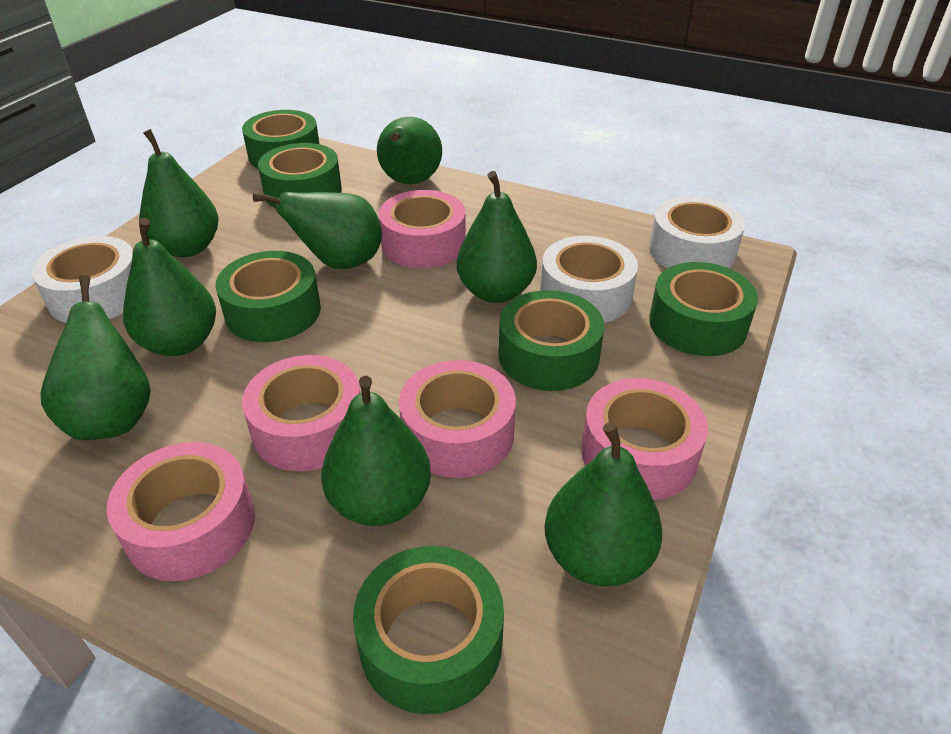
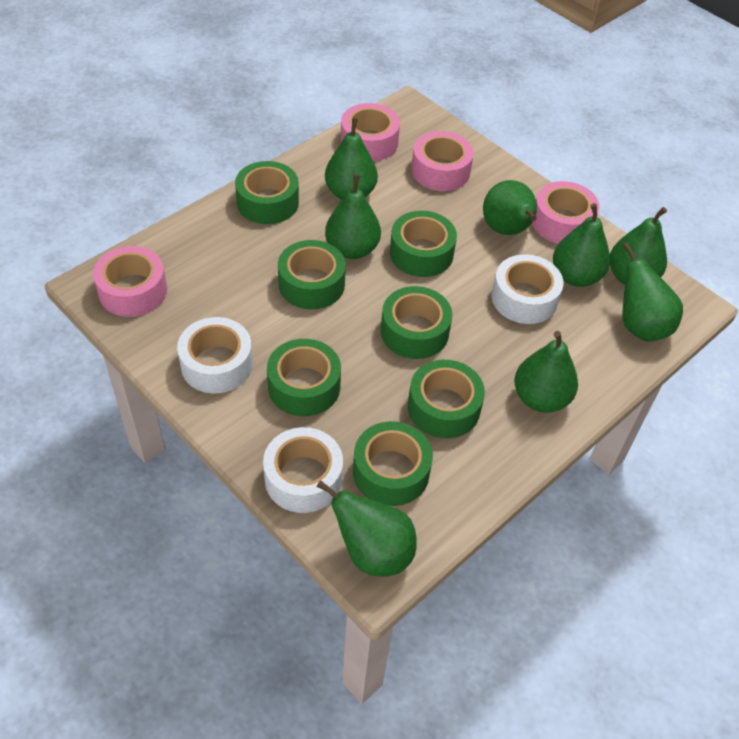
green tape: [215,251,321,342] [242,110,320,169] [258,143,342,208] [353,546,504,714] [499,290,604,391] [649,262,758,356] = 6 -> [235,161,299,224] [267,339,341,416] [278,240,346,309] [353,421,433,506] [381,286,452,359] [390,211,457,277] [408,360,485,438] = 7
pink tape: [107,442,255,581] [242,355,360,471] [378,190,466,268] [399,360,516,478] [581,378,708,500] = 5 -> [93,246,167,317] [341,103,400,161] [411,131,474,191] [532,181,600,244] = 4

